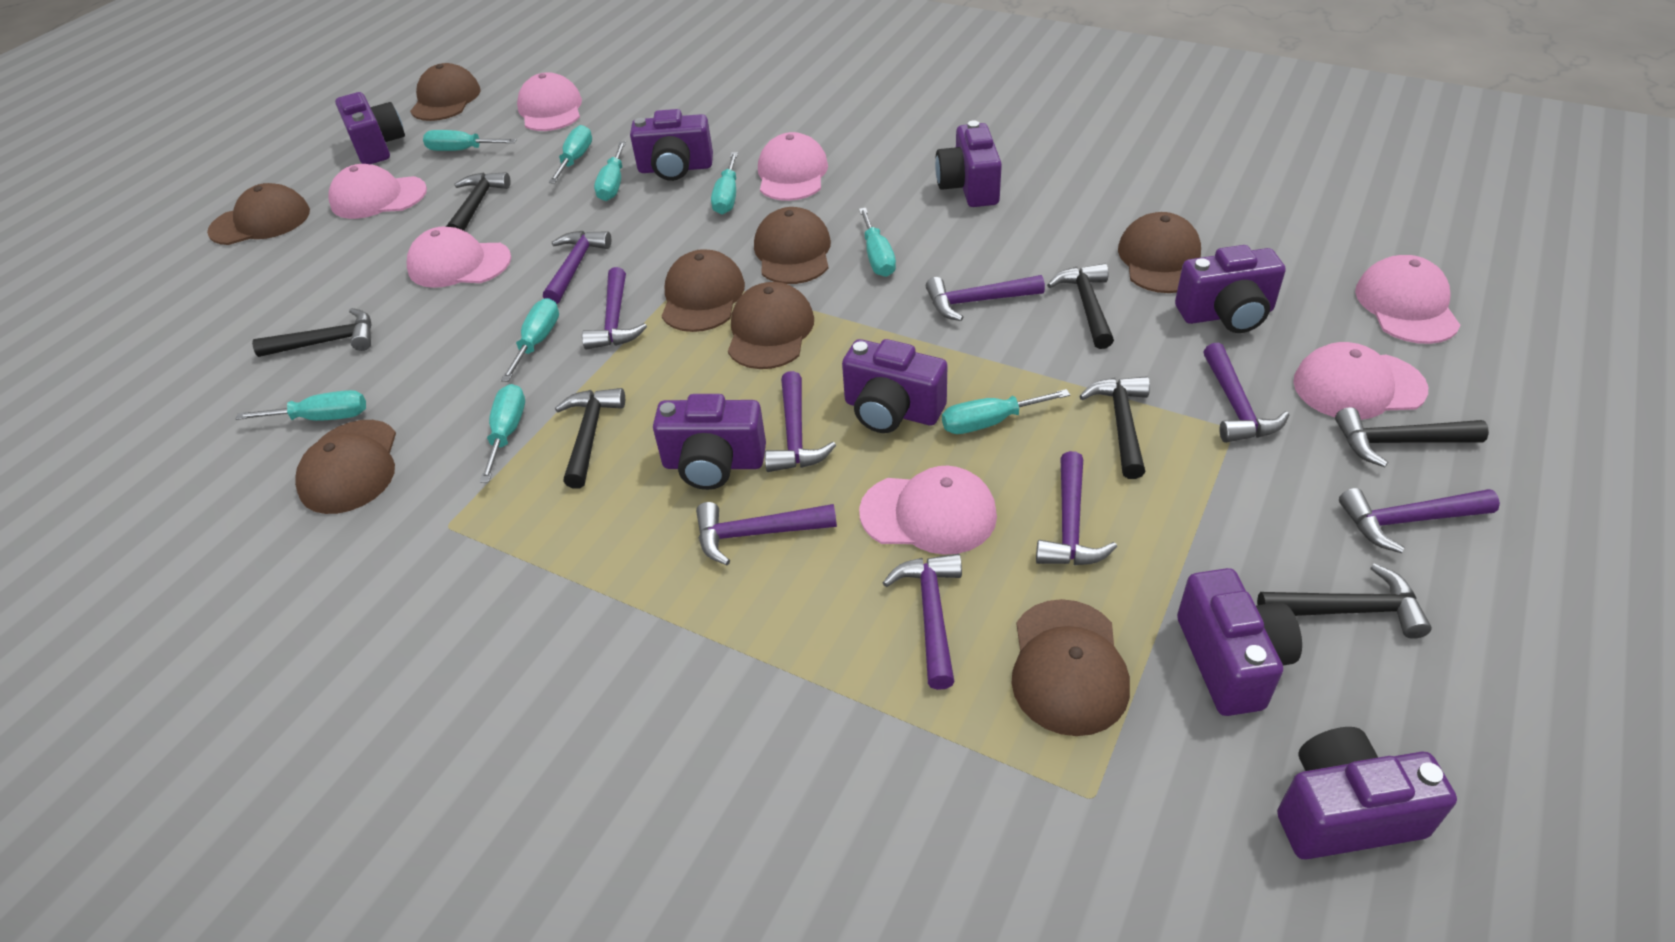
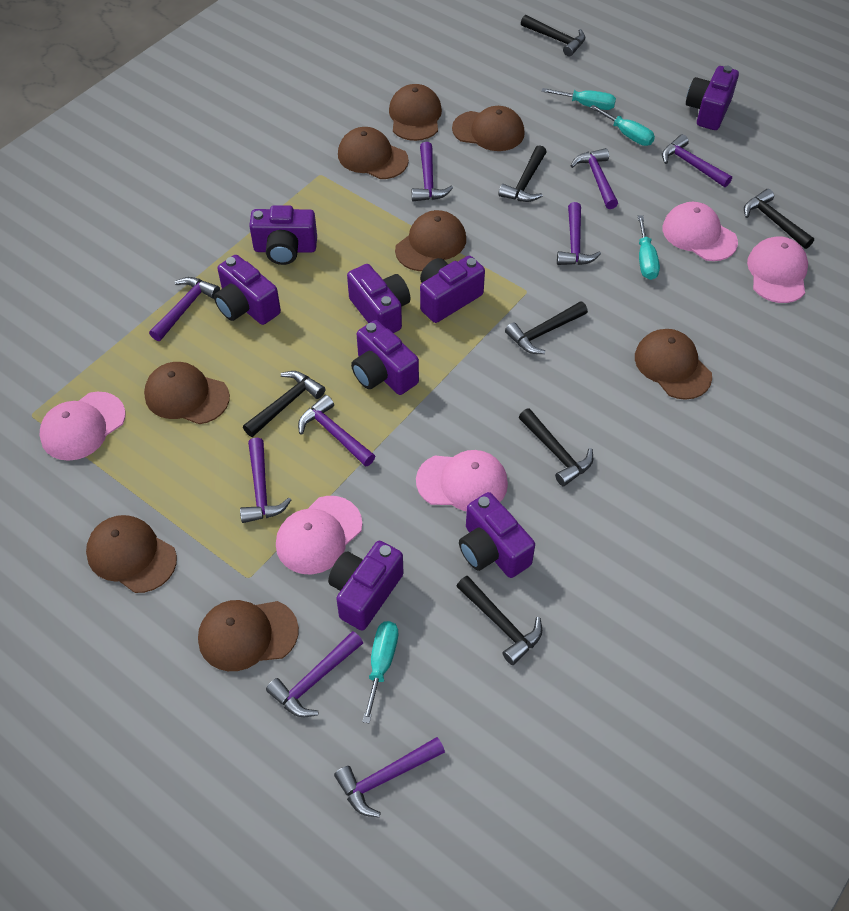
pink cap: [328,164,427,219] [407,227,511,288] [517,72,582,131] [758,132,828,201] [859,466,997,555] [1293,342,1428,420] [1355,255,1461,344] = 7 -> [39,392,126,461] [276,496,363,575] [416,450,508,511] [663,202,738,261] [747,236,808,303] = 5
turquoise screwdriver: [236,390,366,421] [423,130,516,151] [480,384,525,483] [501,298,559,382] [549,125,592,184] [594,141,626,201] [711,152,738,215] [859,208,896,277] [942,389,1070,434] = 9 -> [362,621,398,723] [541,88,616,110] [590,105,655,146] [638,216,660,280] = 4

